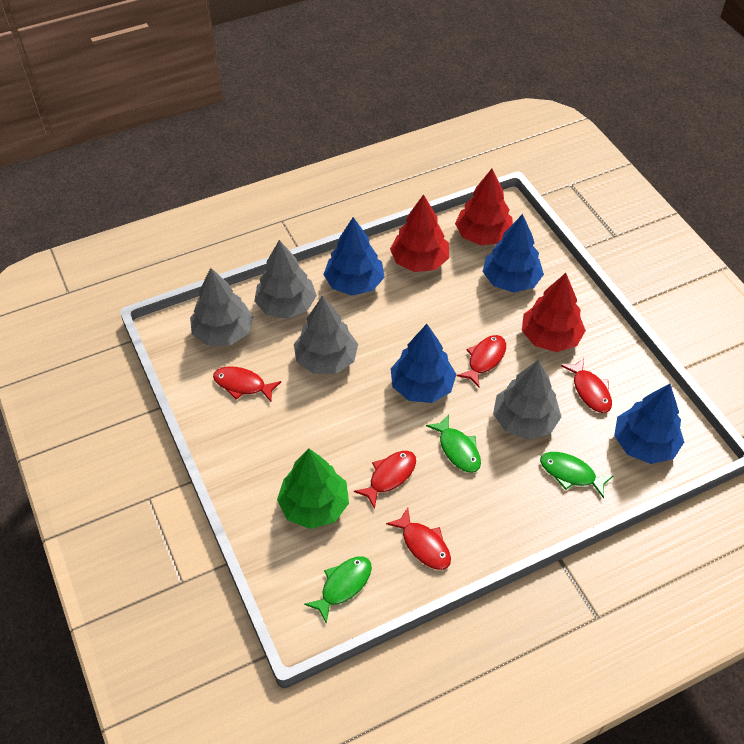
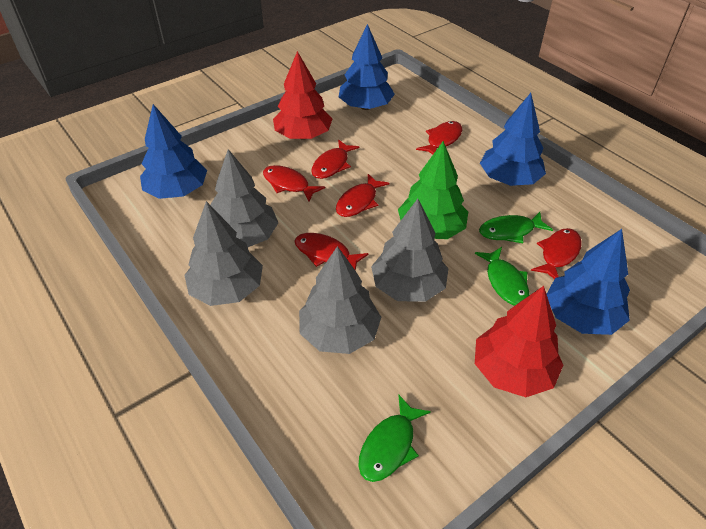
red fish: [213,366,281,402] [354,451,416,509] [386,507,451,570] [457,335,506,387] [561,358,612,413] = 5 -> [263,165,325,202] [294,233,368,271] [311,139,360,179] [336,174,390,217] [416,121,462,155] [531,228,582,279] = 6
red tree: [390,194,449,272] [455,169,513,245] [522,273,586,352] = 3 -> [273,51,332,140] [475,286,563,397] = 2

